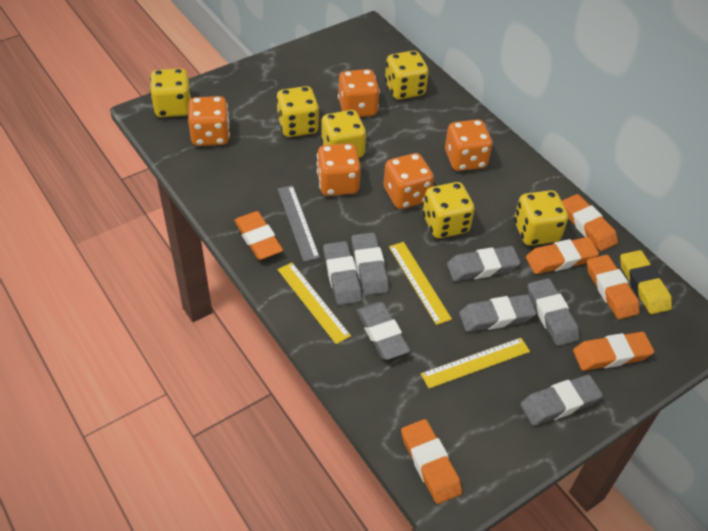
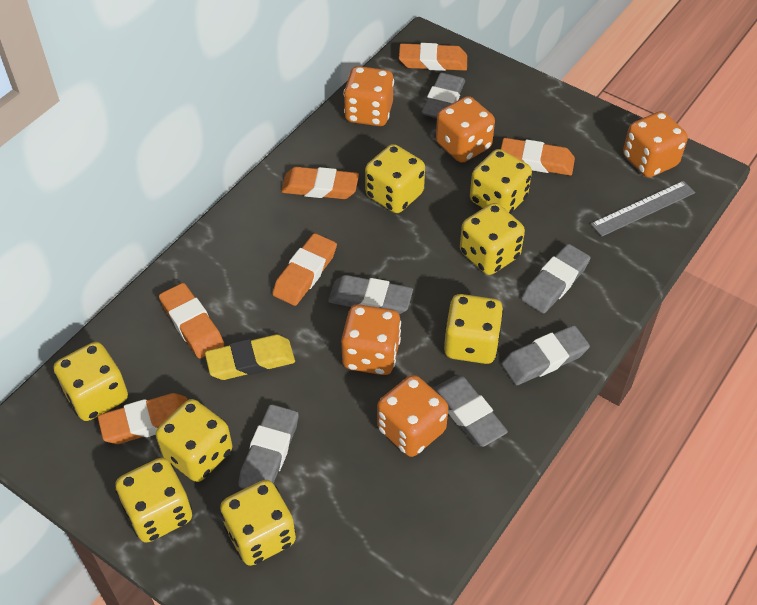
grey eraser: [323,241,362,305] [351,233,389,295] [356,302,410,360] [447,246,521,281] [459,294,536,332] [520,375,603,426] [528,278,580,346] = 7 -> [238,404,299,489] [328,275,413,315] [422,73,465,118] [432,375,508,447] [502,325,590,385] [521,244,590,314] = 6
yellow dice: [150,68,191,117] [276,86,319,137] [321,110,367,158] [385,51,429,99] [423,182,475,238] [514,190,568,246] = 6 -> [54,342,128,421] [115,458,192,543] [156,399,232,482] [220,480,296,566] [365,144,425,213] [444,294,504,364] [460,203,525,275] [470,149,532,214] = 8
yellow ruler: [278,263,351,344] [389,242,452,325] [421,338,530,389] = 3 -> none = 0

